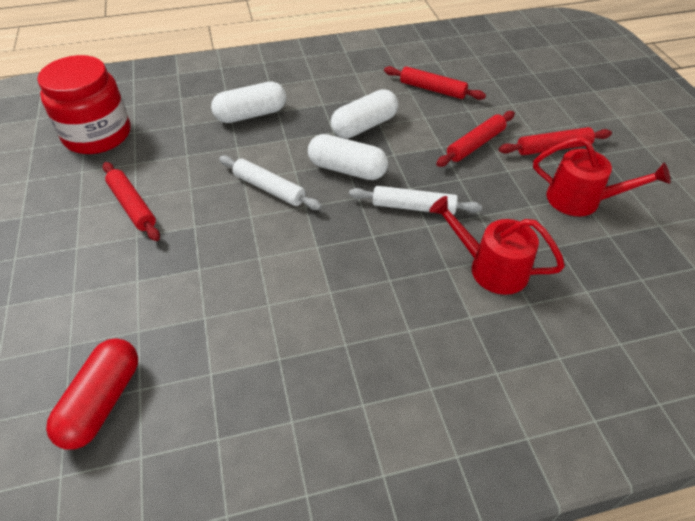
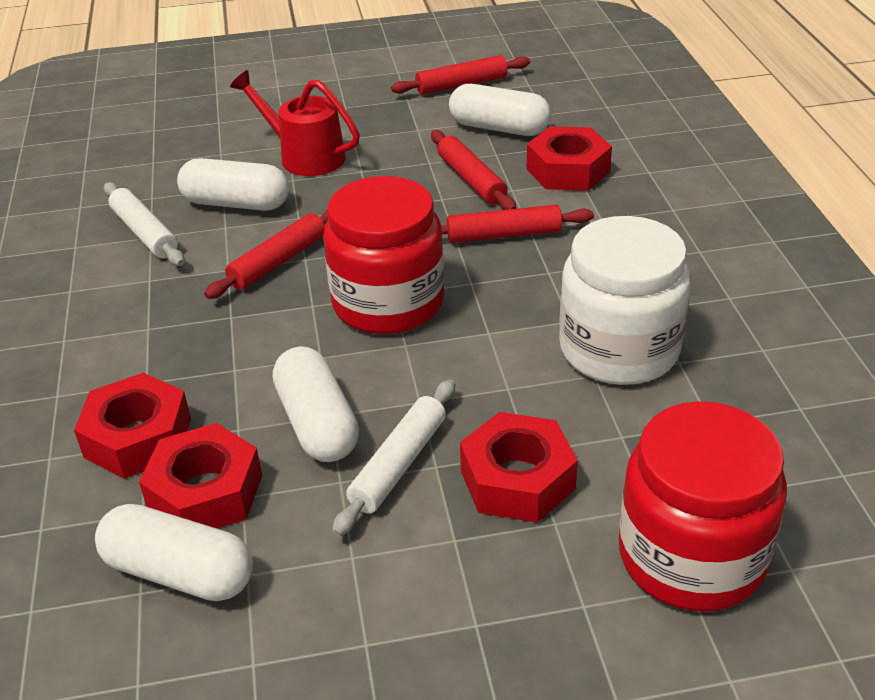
red capsule: [46,338,138,450] = 1 -> none = 0
red jar: [37,55,131,154] = 1 -> [323,176,444,334] [619,401,787,611] = 2
red nut: none = 0 -> [74,373,191,479] [139,423,262,528] [460,412,578,523] [527,126,612,191] = 4
red watering can: [429,196,565,295] [533,137,671,216] = 2 -> [230,70,360,176] = 1
white capsule: [211,82,286,123] [308,134,388,180] [331,89,398,138] = 3 -> [95,504,253,601] [177,158,289,211] [273,346,359,462] [449,84,551,136] = 4
white jar: none = 0 -> [559,216,691,385] = 1

